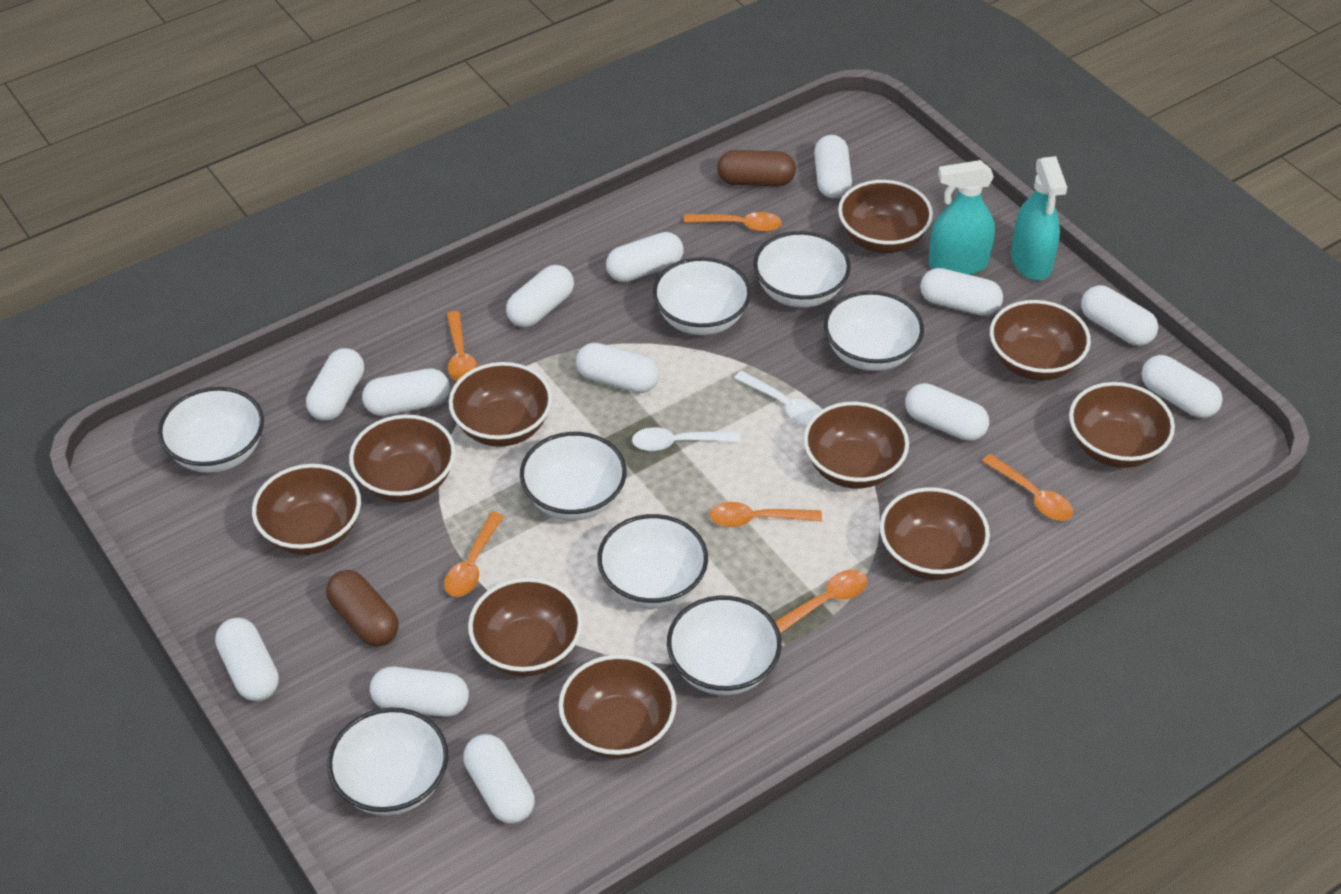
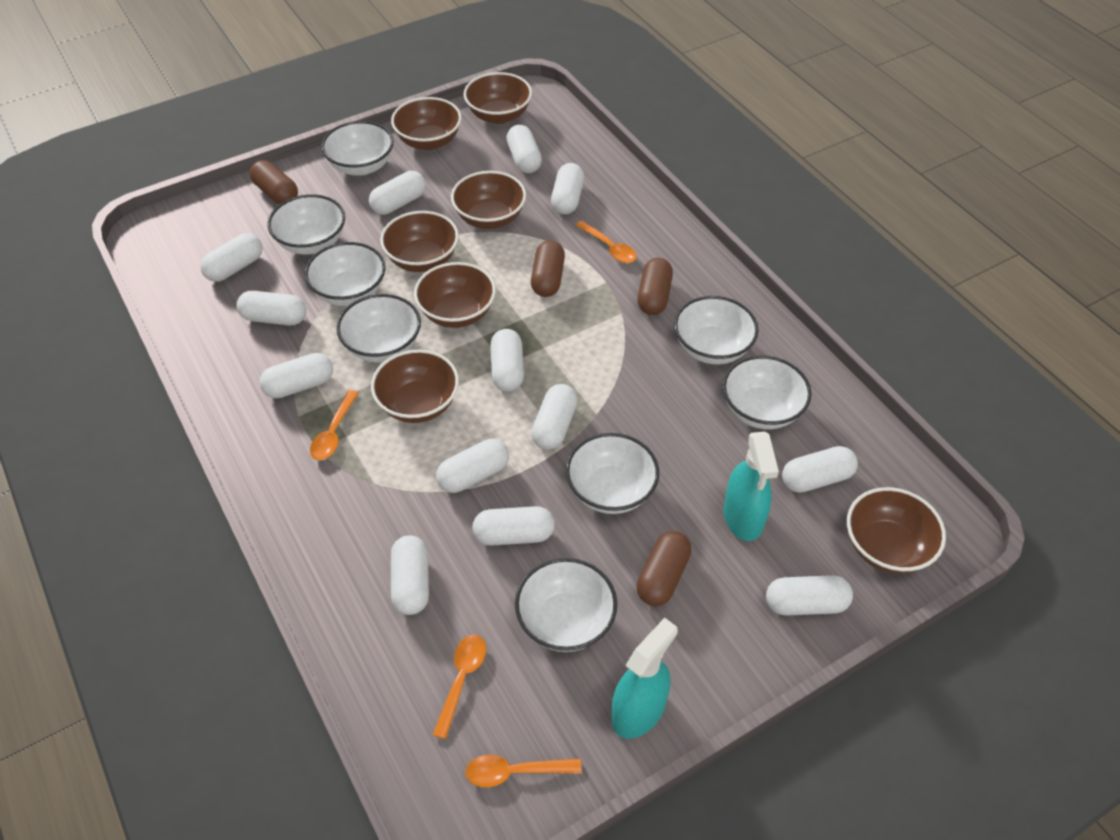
brown bowl: [252,464,361,555] [349,415,456,502] [449,362,552,447] [468,578,582,676] [559,655,677,759] [804,402,909,489] [838,180,933,253] [880,487,990,580] [990,300,1091,381] [1069,382,1175,468] = 10 -> [371,350,459,423] [380,211,459,272] [391,97,462,150] [414,262,496,328] [451,171,526,229] [463,72,532,124] [847,487,946,574] = 7
brown capsule: [326,570,399,646] [717,150,796,186] = 2 -> [250,160,298,204] [531,240,565,297] [637,258,673,315] [637,531,692,606] = 4
orange spoon: [444,512,504,597] [447,311,478,381] [684,212,782,232] [710,502,822,527] [775,570,868,633] [982,454,1073,521] = 6 -> [310,390,359,460] [433,635,486,739] [465,755,582,787] [576,221,637,263] = 4
white spoon: [632,427,741,451] [734,371,821,426] = 2 -> none = 0

